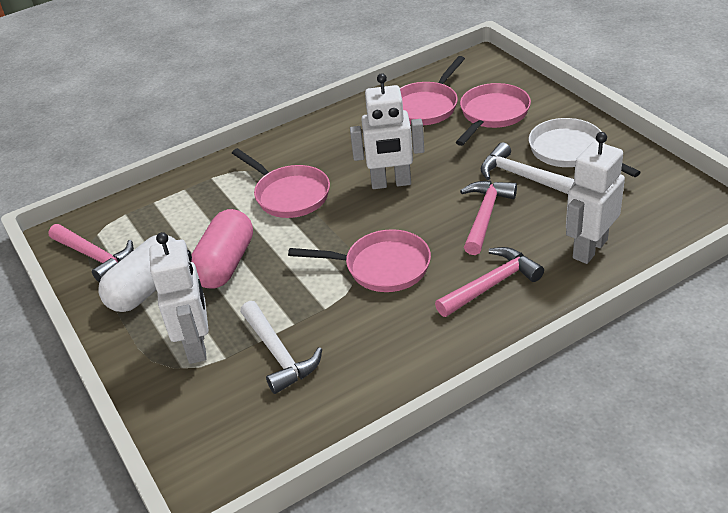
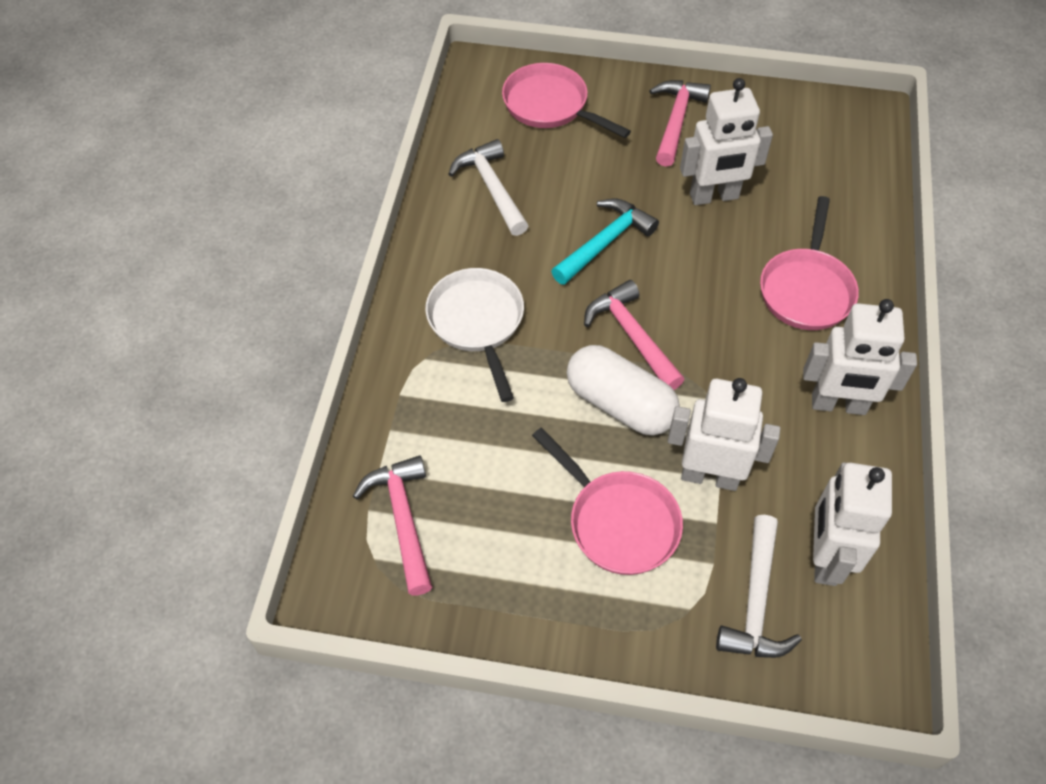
pink capsule: [191,209,253,288] = 1 -> none = 0
pink pan: [232,148,330,218] [288,229,431,292] [400,56,465,125] [456,83,531,146] = 4 -> [502,63,631,138] [532,428,683,575] [760,196,859,330] = 3
turquoise hammer: none = 0 -> [551,199,659,285] = 1
white robot: [149,232,209,364] [350,73,424,189] [566,132,625,264] = 3 -> [668,378,780,491] [680,78,773,205] [803,299,917,415] [813,462,892,586] = 4

